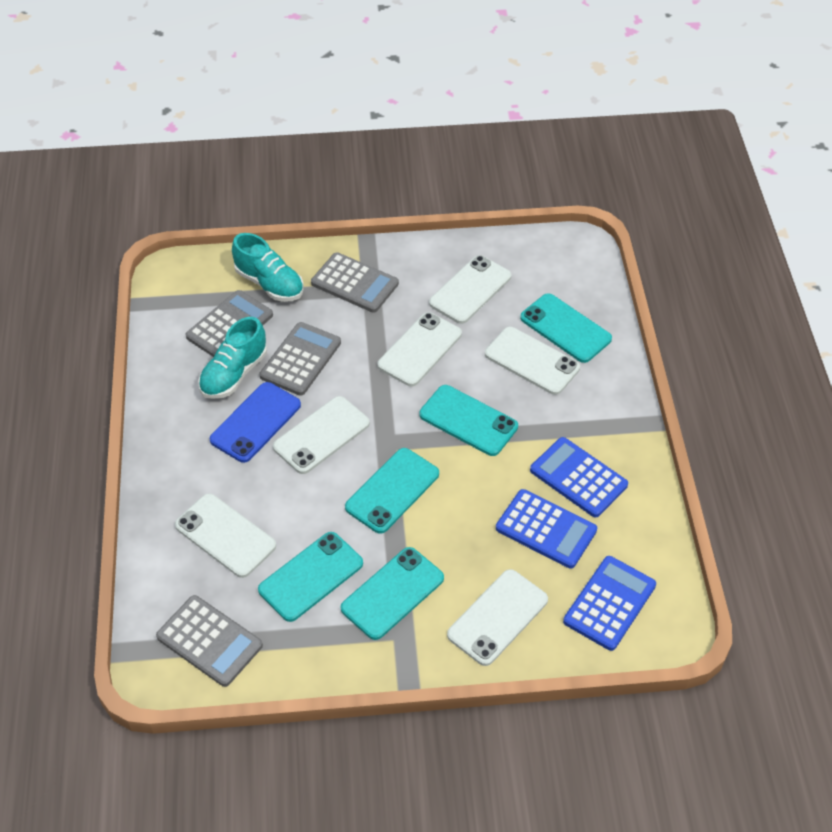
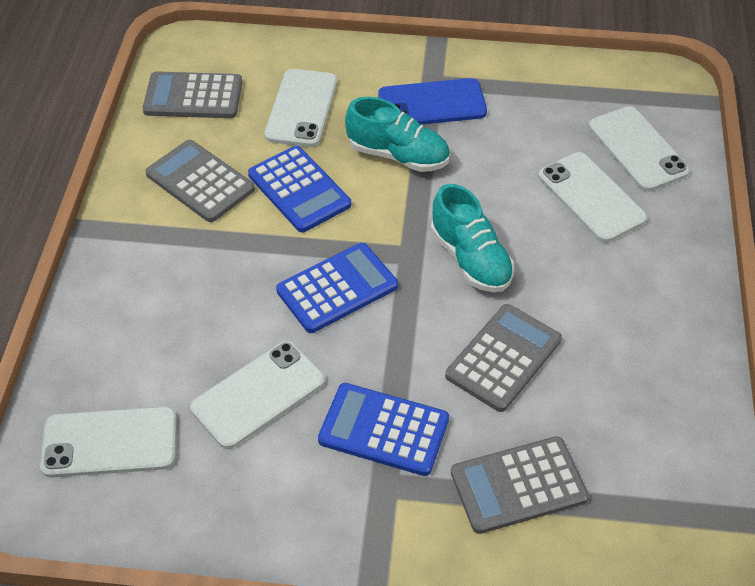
turquoise phone: [258,532,363,622] [341,547,444,640] [345,448,439,534] [419,385,518,456] [520,293,612,363] = 5 -> none = 0
white phone: [175,494,276,578] [273,396,370,474] [377,312,462,386] [429,255,511,324] [447,569,548,666] [485,327,580,395] = 6 -> [40,407,177,478] [190,341,325,449] [264,69,337,147] [538,152,647,243] [588,106,690,191] = 5

